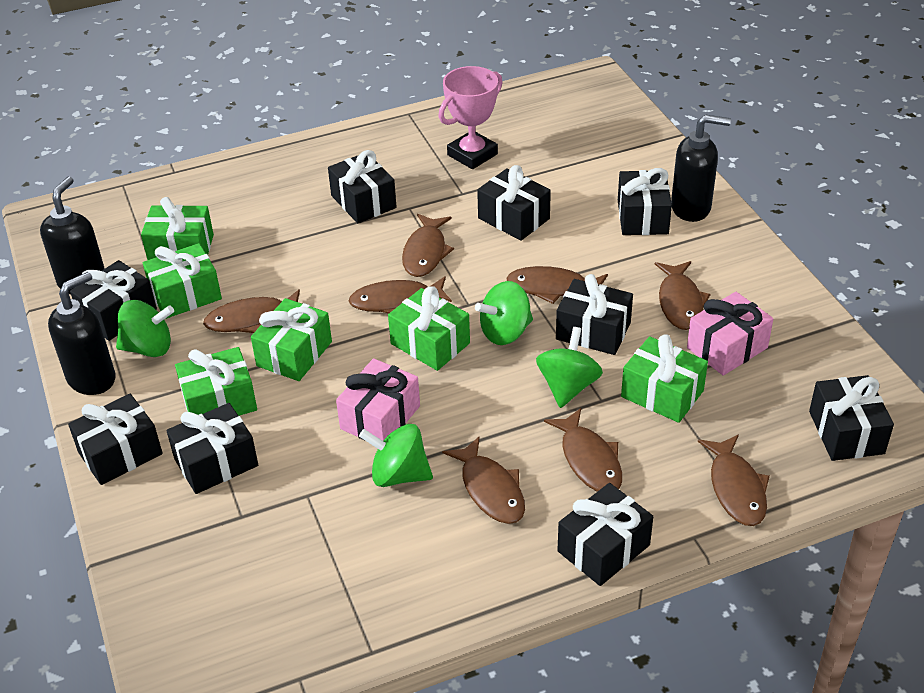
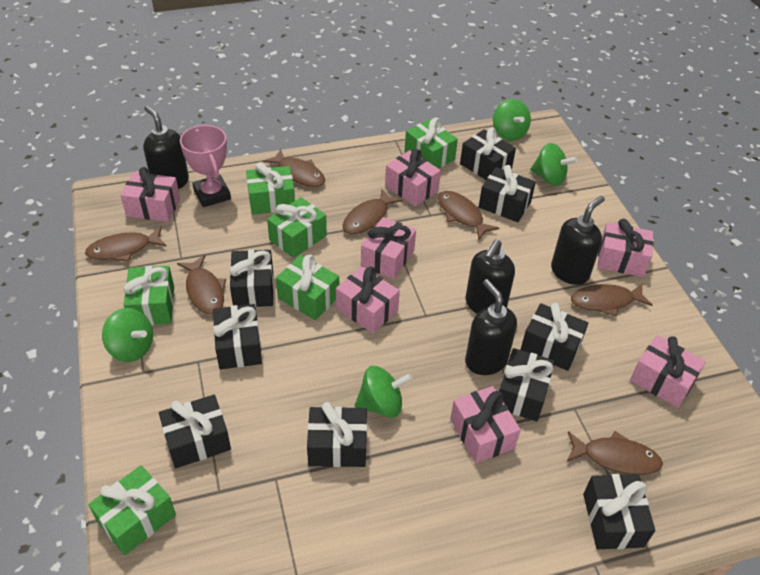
black soap dispenser: [40,176,105,294] [48,272,116,395] [671,115,731,222] = 3 -> [143,106,189,189] [465,279,517,375] [466,239,515,314] [551,196,605,285] = 4
brown fish: [203,289,300,333] [349,276,452,313] [402,214,454,277] [442,436,525,524] [506,266,608,304] [544,408,622,492] [655,261,710,330] [698,434,770,526] = 8 -> [85,227,167,262] [177,255,226,315] [263,149,325,187] [342,189,402,234] [438,191,499,240] [566,431,663,475] [571,284,653,317] = 7
pink gift: [336,358,420,441] [687,292,773,375] = 2 -> [120,167,180,222] [336,266,400,333] [361,217,416,279] [385,149,441,207] [450,386,521,464] [597,219,654,277] [630,335,706,408] = 7

